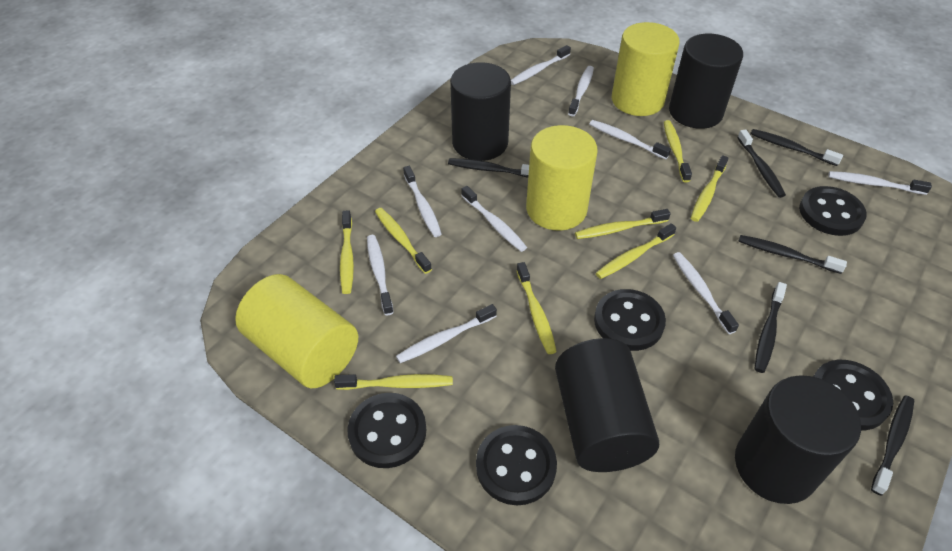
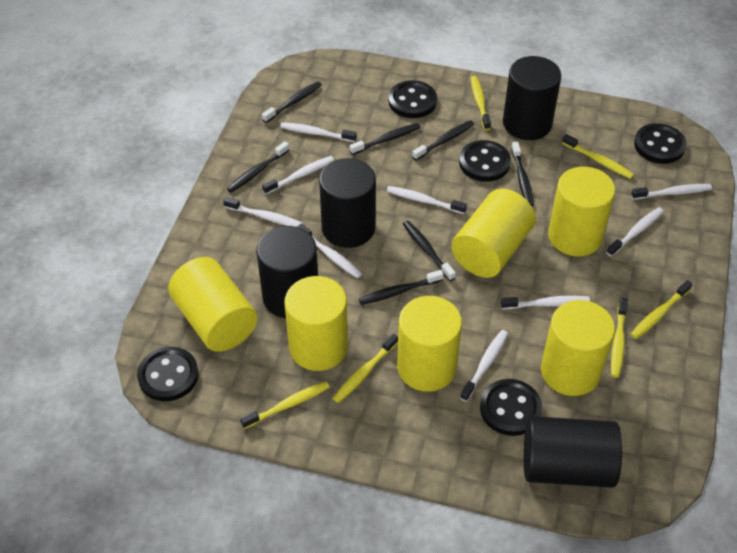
black toothbrush: [448,158,529,178] [737,129,786,198] [738,235,847,274] [750,129,843,166] [755,282,787,373] [871,396,914,496] = 6 -> [227,141,290,193] [262,81,322,123] [349,123,421,155] [359,270,444,305] [403,221,456,281] [412,120,474,160] [511,142,534,206] = 7
yellow cylinder: [235,274,358,388] [526,125,598,231] [612,22,679,116] = 3 -> [168,257,257,352] [284,276,348,371] [397,296,462,392] [452,188,536,278] [541,300,615,396] [548,167,615,256] = 6
yellow toothbrush: [334,374,453,390] [340,210,354,294] [375,208,432,274] [516,262,557,354] [575,209,671,239] [596,223,676,279] [664,120,692,182] [691,155,729,222] = 8 -> [240,381,329,429] [333,334,398,403] [471,76,491,130] [562,134,634,179] [611,298,628,378] [631,280,692,339] = 6

